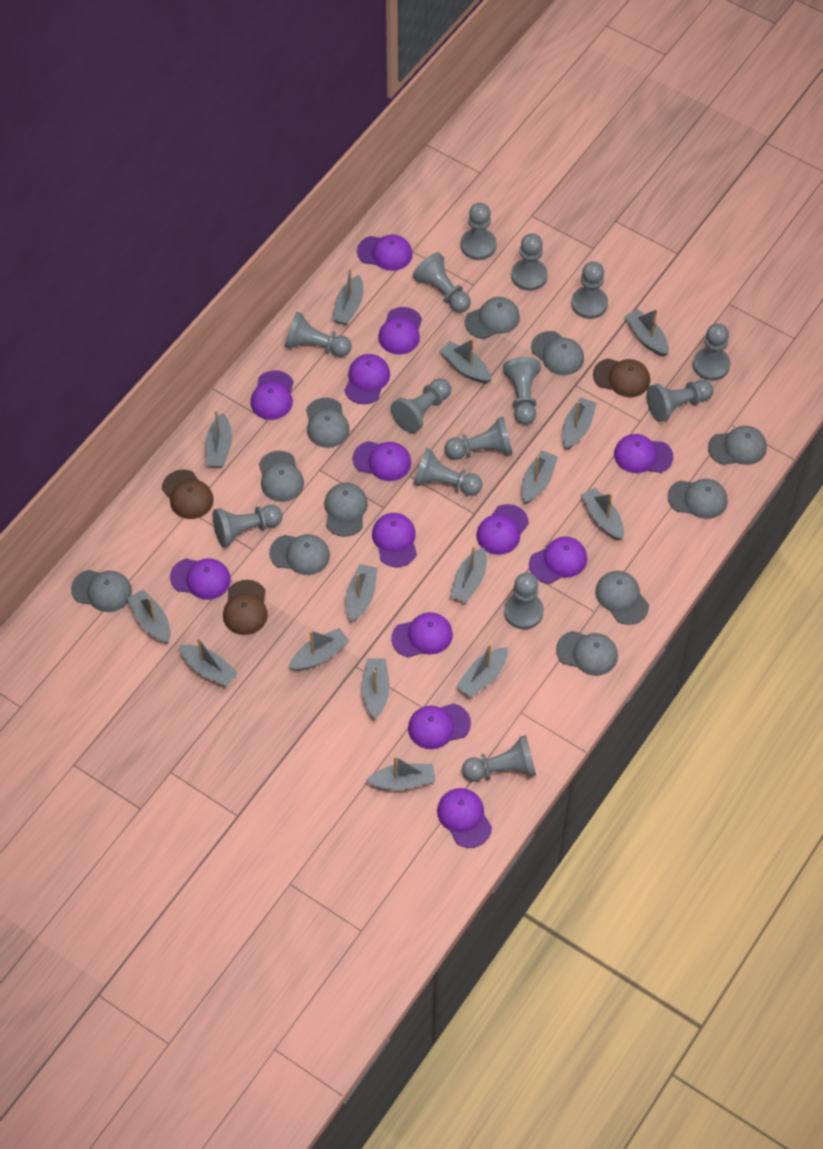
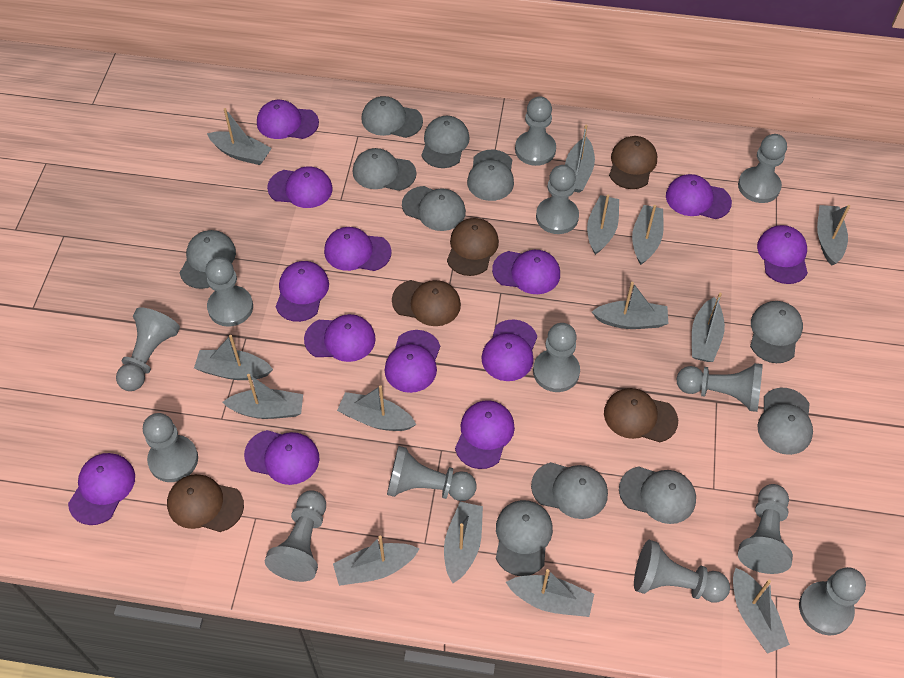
brown cap: [162,469,214,519] [223,580,268,635] [593,359,650,397] = 3 -> [167,474,244,532] [392,280,461,326] [447,218,499,276] [604,388,678,442] [609,136,657,189] = 5
grey boat: [127,590,171,644] [179,637,238,687] [205,410,232,467] [289,628,350,671] [332,268,363,325] [346,564,378,622] [361,658,390,719] [366,756,436,790] [439,339,491,384] [449,546,487,603] [456,644,508,697] [522,450,558,504] [562,397,597,450] [580,488,624,540] [624,309,669,357] = 15 -> [194,335,273,380] [207,108,272,165] [223,374,303,419] [333,536,419,586] [337,385,416,431] [444,502,483,583] [506,569,594,617] [565,125,595,193] [587,195,619,255] [592,282,668,329] [632,205,664,265] [692,292,725,362] [733,568,790,654] [817,205,850,266] = 14
grey pawn: [213,505,283,548] [285,312,352,357] [391,378,451,433] [413,252,471,313] [413,448,482,496] [444,417,513,460] [461,203,497,260] [462,735,536,782] [503,357,541,425] [504,573,544,630] [511,233,548,291] [571,261,608,319] [647,380,713,422] [693,323,730,381] = 14 -> [116,307,180,391] [143,413,198,482] [205,257,253,327] [265,490,326,582] [387,446,477,501] [515,96,556,166] [533,323,580,392] [536,165,579,234] [634,540,730,602] [676,363,763,412] [738,134,787,203] [738,484,793,574] [799,567,866,635] = 13

